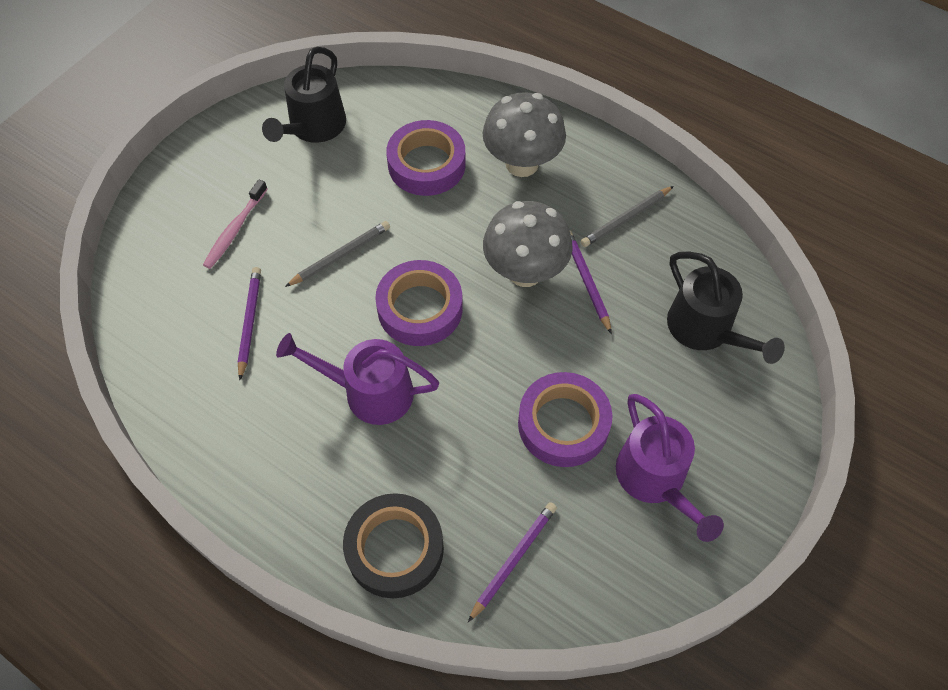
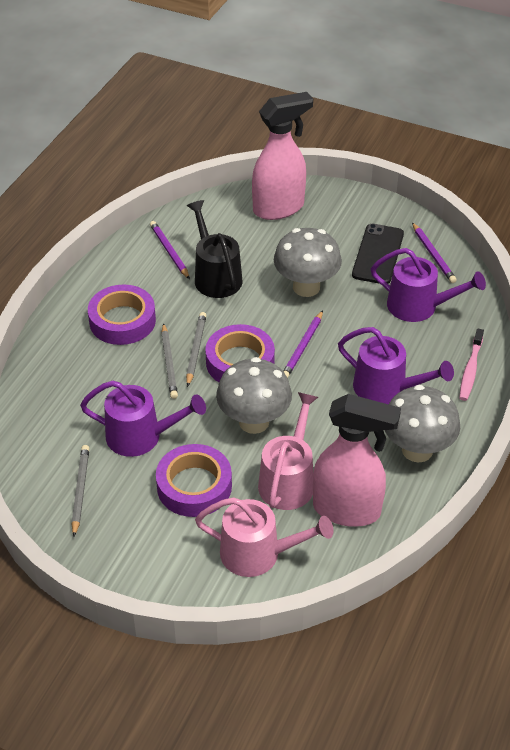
black phone: none = 0 -> [352,224,404,284] = 1
black tape: [343,493,444,598] = 1 -> none = 0
black watering can: [262,47,346,143] [667,252,785,364] = 2 -> [187,200,243,298] = 1
grey mushroom: [483,92,566,177] [483,201,573,287] = 2 -> [216,357,292,434] [274,228,342,297] [385,385,460,462] = 3
grey pencil: [285,221,390,287] [581,186,674,247] = 2 -> [71,445,89,536] [161,323,178,399] [186,312,207,387] = 3
pink spray bottle: none = 0 -> [252,92,313,220] [313,394,401,527] = 2
pink watering can: none = 0 -> [195,497,333,577] [258,392,318,510] = 2
purple watering can: [276,333,439,425] [616,394,724,542] = 2 -> [80,381,206,457] [338,327,454,404] [371,248,486,322] = 3

